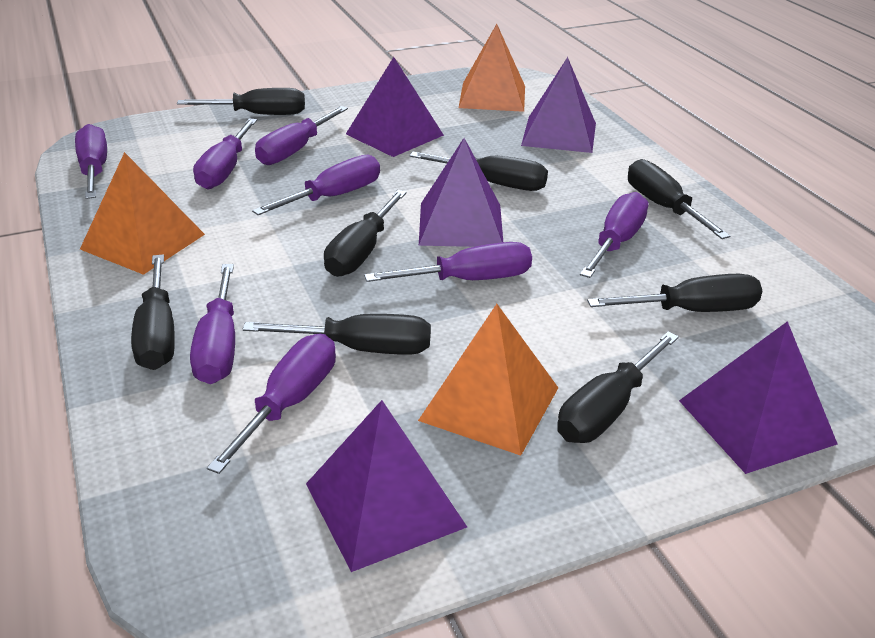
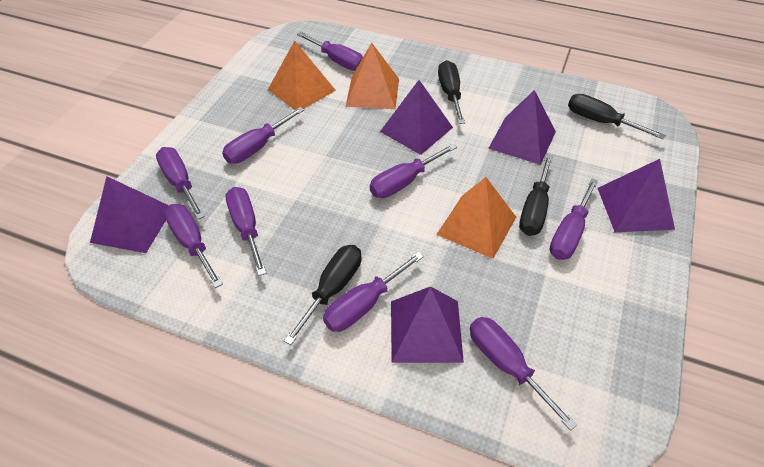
black screwdriver: [131,254,175,370] [177,88,305,115] [242,314,431,355] [324,190,407,277] [409,152,548,191] [557,332,679,443] [587,274,762,312] [628,159,730,239] = 8 -> [284,245,362,345] [438,60,465,124] [519,154,553,236] [568,94,666,139] = 4
purple screwdriver: [75,124,107,199] [190,264,235,384] [193,118,257,189] [207,334,336,474] [252,155,380,215] [255,106,348,165] [364,242,532,282] [580,192,648,278] = 8 -> [156,147,205,219] [164,204,223,288] [222,107,304,164] [225,187,266,276] [297,32,363,71] [323,252,424,332] [370,144,457,198] [470,317,577,431] [549,179,599,260] = 9

